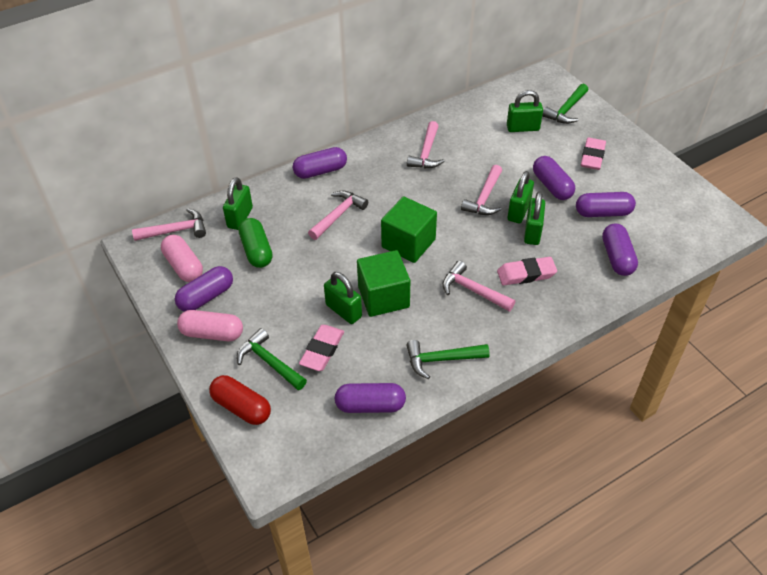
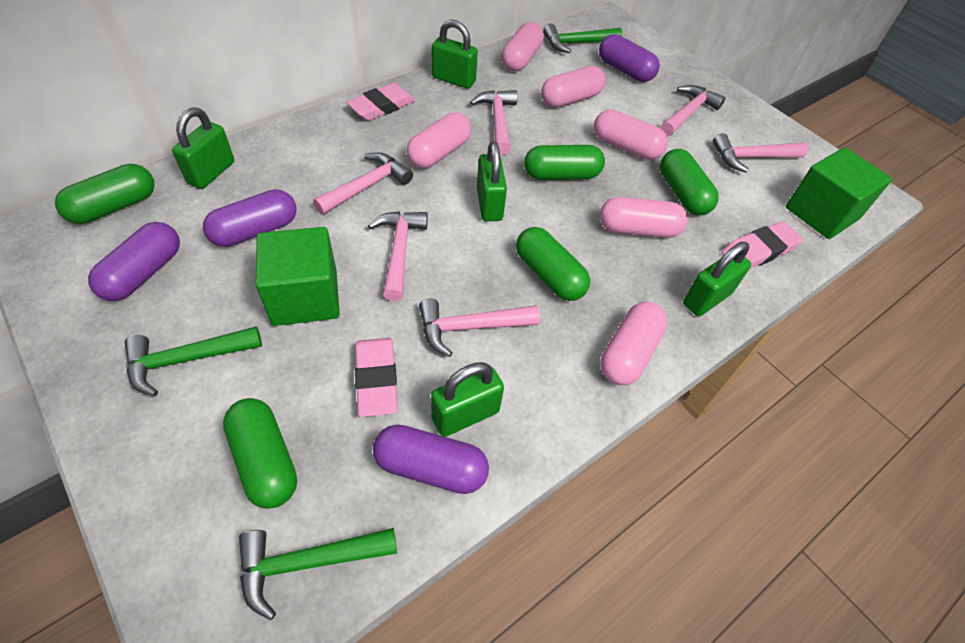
green capsule: [239,218,272,268] = 1 -> [55,164,154,224] [223,398,297,509] [516,227,590,301] [524,145,605,180] [660,149,719,215] = 5
pink capsule: [161,235,203,282] [177,310,243,341] = 2 -> [407,112,471,168] [502,22,544,72] [541,66,606,108] [594,110,668,160] [600,197,688,238] [600,302,667,385] = 6
pink hammer: [132,208,206,241] [308,191,368,240] [407,121,445,168] [442,261,515,312] [461,165,502,215] = 5 -> [313,153,413,215] [368,211,428,301] [419,298,540,357] [470,90,518,155] [661,85,726,136] [712,133,808,172] = 6
purple capsule: [175,266,233,312] [293,147,347,179] [334,383,406,413] [533,156,575,200] [576,192,636,217] [602,224,638,276] = 6 -> [88,222,180,301] [203,189,296,247] [373,425,489,494] [599,34,660,82] = 4
red capsule: [209,375,271,425] = 1 -> none = 0

